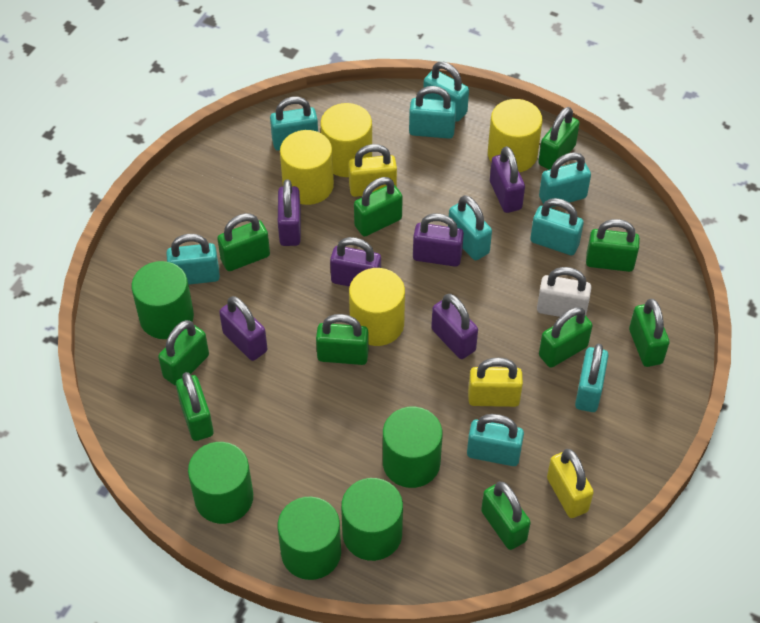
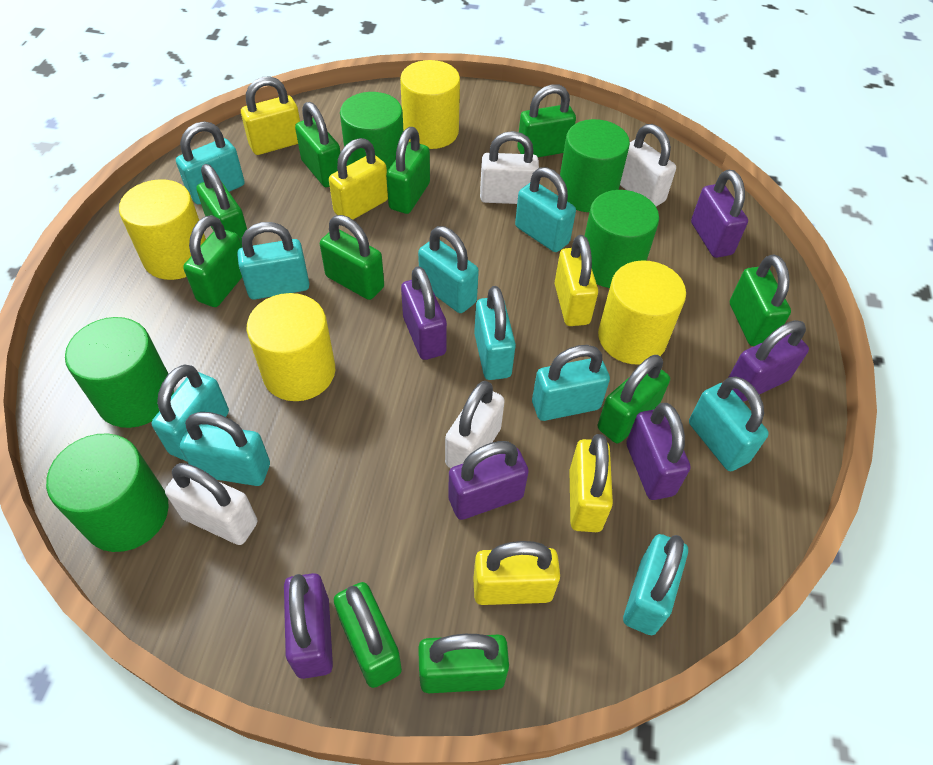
turquoise padlock: [166,234,220,285] [270,96,318,150] [409,86,456,139] [423,62,469,122] [448,195,492,260] [467,414,524,466] [530,198,584,255] [539,152,591,208] [575,344,608,412] = 9 -> [151,364,229,461] [176,121,245,205] [180,412,270,486] [237,222,309,300] [418,226,479,313] [474,286,516,380] [515,167,576,252] [532,345,610,421] [623,534,688,635] [689,377,769,472] = 10
white padlock: [537,267,592,317] = 1 -> [165,463,258,545] [445,381,505,468] [480,131,539,204] [620,124,676,206] = 4
yellow padlock: [349,144,397,197] [468,357,523,407] [547,449,594,518] = 3 -> [241,76,300,155] [329,138,388,220] [473,541,560,605] [554,235,598,326] [569,434,613,532] = 5

